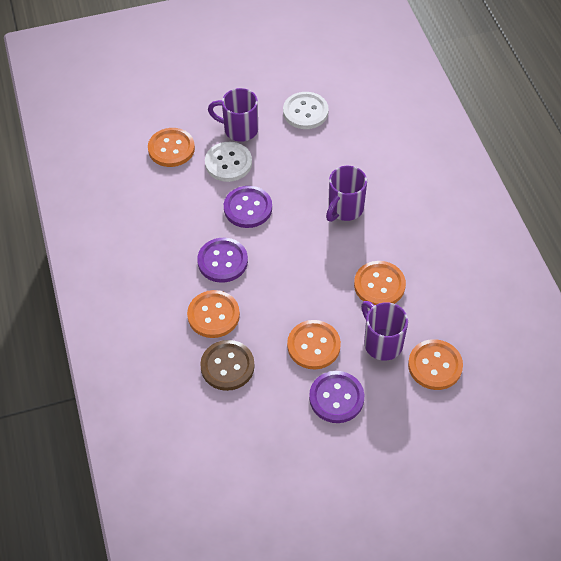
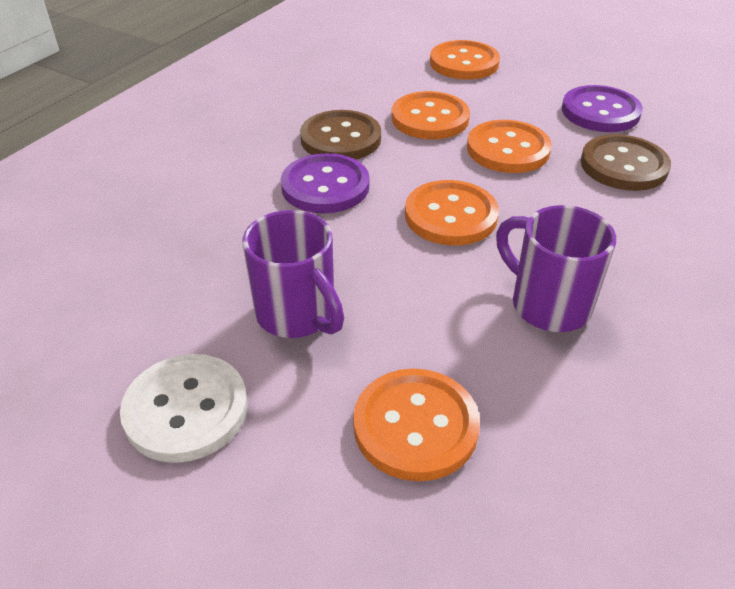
brown button: [200,340,255,391] = 1 -> [300,110,381,160] [580,134,671,191] = 2
purple button: [197,238,248,283] [224,186,272,228] [309,371,364,423] = 3 -> [281,153,370,213] [562,85,643,132] = 2
purple mug: [208,88,258,142] [326,166,367,222] [361,301,408,361] = 3 -> [243,210,344,338] [496,205,616,332] = 2
white button: [205,142,252,182] [283,92,329,129] = 2 -> [120,354,248,463] = 1

